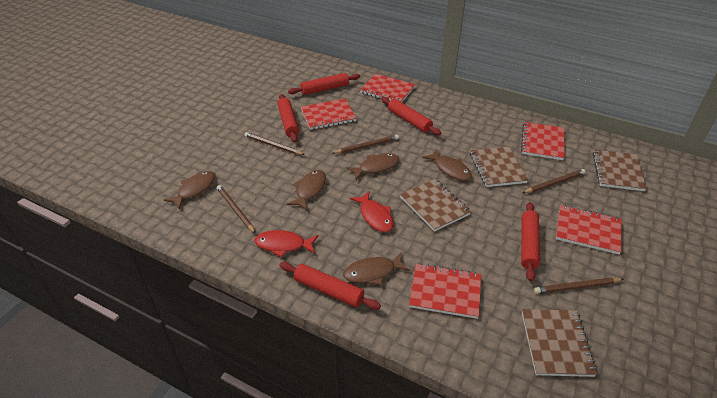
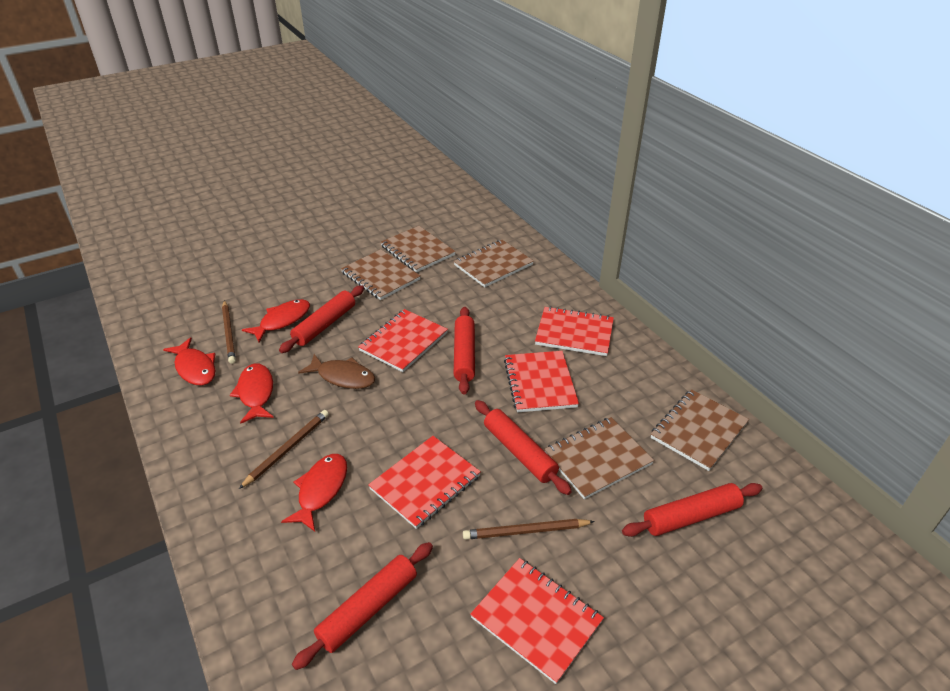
brown fish: [164,171,216,210] [287,170,326,211] [343,252,411,285] [346,153,399,180] [422,149,472,181] = 5 -> [298,354,375,389] = 1
brown notebook: [400,179,471,232] [470,147,528,187] [522,309,597,377] [593,149,647,191] = 4 -> [341,249,421,300] [380,226,456,273] [454,240,534,287] [544,417,654,500] [651,389,749,471] = 5
brown pencil: [217,185,256,234] [244,132,305,155] [333,135,399,154] [523,169,586,193] [534,277,623,294] = 5 -> [222,300,236,364] [239,410,329,489] [463,519,595,540] = 3
red fish: [254,230,318,258] [350,191,394,232] = 2 -> [163,337,216,386] [230,363,274,424] [242,299,310,342] [281,454,347,532] = 4

